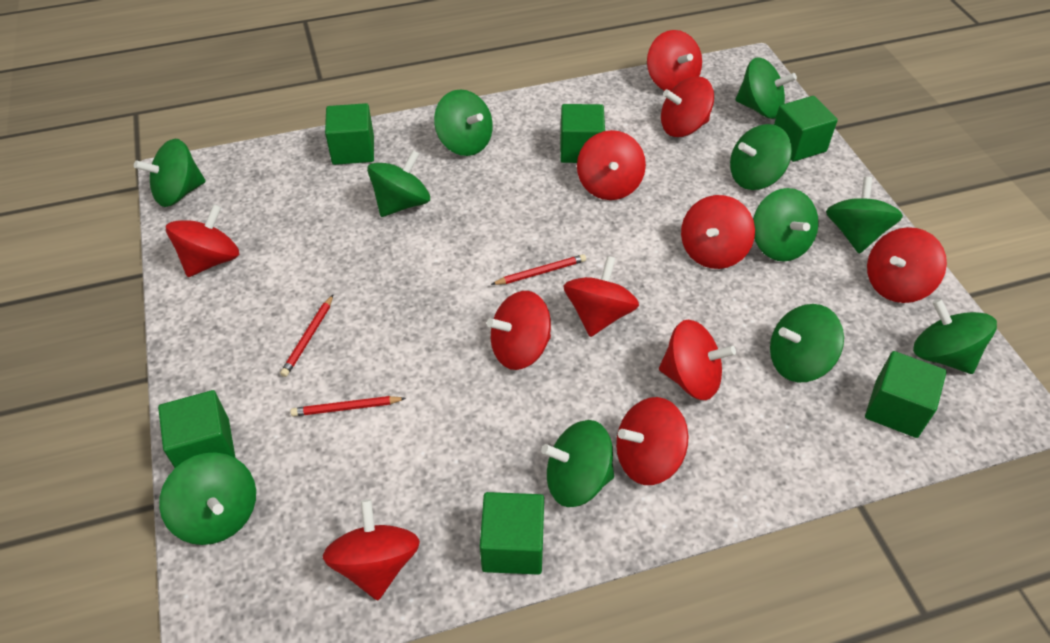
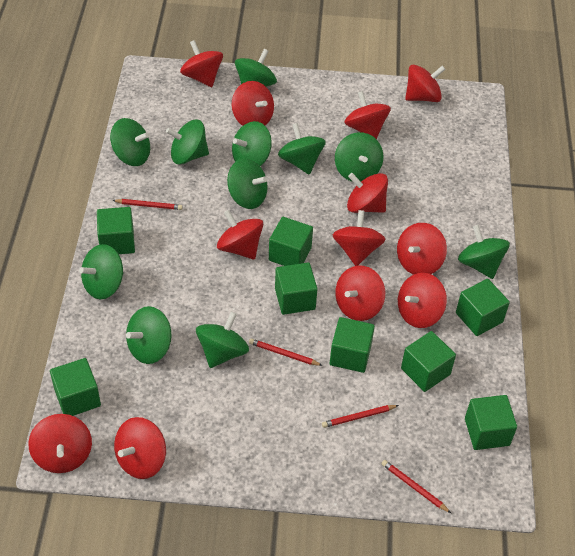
green cube: [158,390,236,468] [325,103,374,165] [480,492,544,575] [560,104,605,163] [774,96,838,162] [865,351,947,438] = 6 -> [50,358,101,416] [97,207,135,254] [269,217,313,266] [275,262,318,315] [330,317,375,373] [401,331,456,392] [456,279,510,336] [465,395,517,450] = 8
red pencil: [280,295,333,377] [291,396,406,416] [491,254,586,285] = 3 -> [112,199,183,210] [249,339,323,366] [322,405,399,428] [381,460,451,513] = 4
red spinning top: [166,204,239,277] [323,499,420,600] [487,291,551,370] [563,256,639,337] [577,130,646,200] [616,397,688,485] [647,30,702,91] [659,320,736,400] [661,76,714,137] [681,195,755,269] [867,227,947,303] = 11 -> [28,414,92,473] [114,417,166,479] [180,40,223,87] [217,210,263,260] [232,81,274,126] [333,210,386,266] [335,266,385,321] [344,91,391,139] [347,173,388,213] [397,223,447,275] [398,273,447,328] [405,65,446,102] = 12

